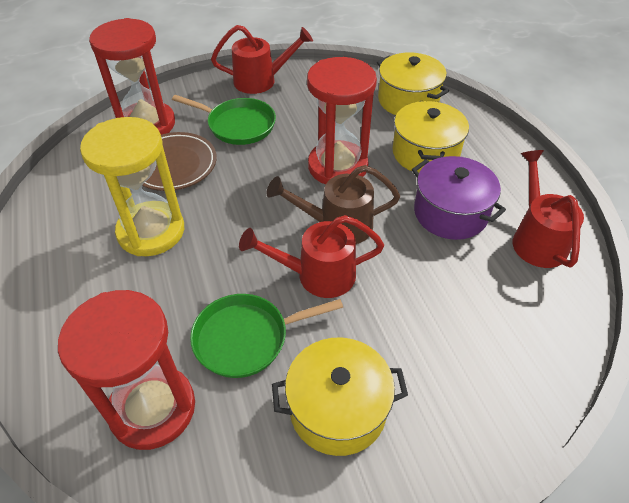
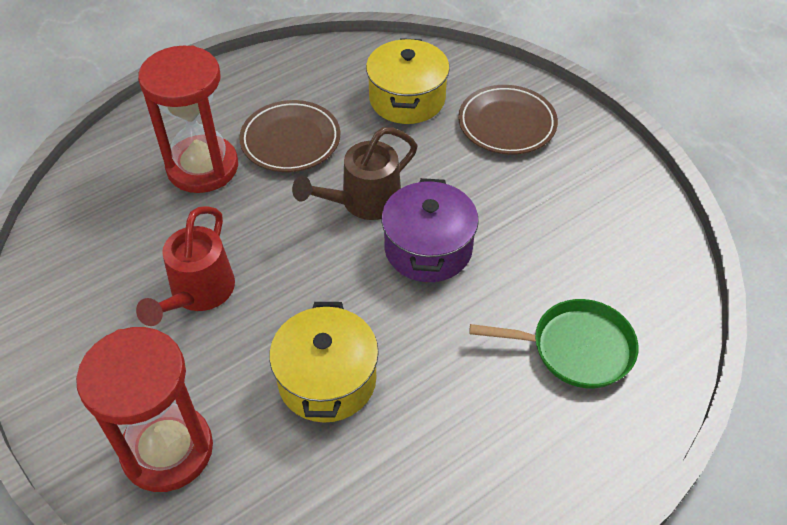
brown plate: [142,132,217,191] = 1 -> [239,100,340,172] [458,85,558,155] = 2
green pan: [172,95,276,145] [190,294,343,378] = 2 -> [469,299,638,388] = 1
red hourglass: [58,290,195,450] [89,18,175,135] [307,57,377,185] = 3 -> [76,327,213,492] [138,45,238,193] = 2
red watering can: [211,25,313,94] [239,215,384,298] [513,150,584,268] = 3 -> [136,206,235,326] = 1
yellow hourglass: [80,117,184,256] = 1 -> none = 0
yellow pot: [272,337,408,456] [377,52,449,115] [392,101,469,172] = 3 -> [269,302,379,423] [366,38,450,124] = 2

